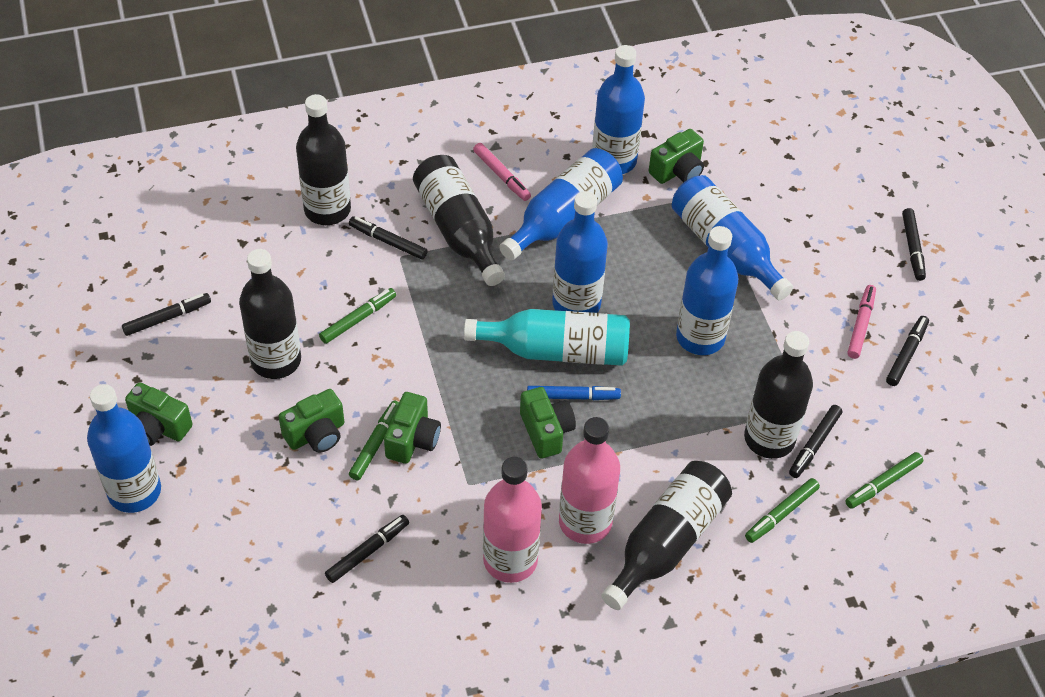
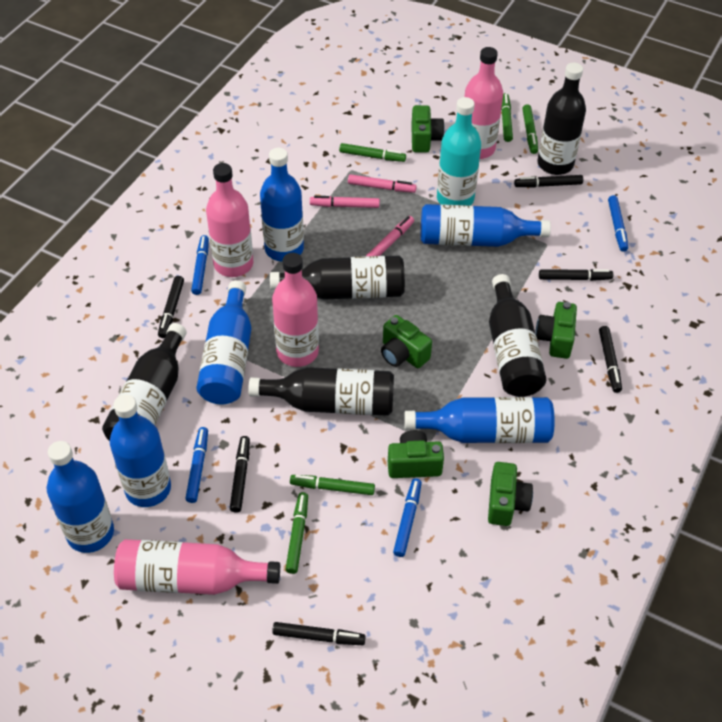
blue marker: [527,386,621,400] = 1 -> [185,427,208,503] [191,235,209,295] [393,478,422,557] [608,195,628,252] = 4
green marker: [319,288,396,344] [349,401,399,480] [745,478,820,543] [845,452,923,509] = 4 -> [285,492,308,574] [290,475,375,495] [339,143,406,162] [501,93,513,142] [522,104,538,154] = 5
pink bottle: [483,457,542,583] [559,417,620,544] = 2 -> [114,539,280,595] [206,163,253,277] [272,253,319,367] [464,47,503,159] = 4
pink marker: [473,143,531,201] [848,285,876,359] = 2 -> [310,196,380,208] [348,174,417,193] [366,216,414,256] = 3

